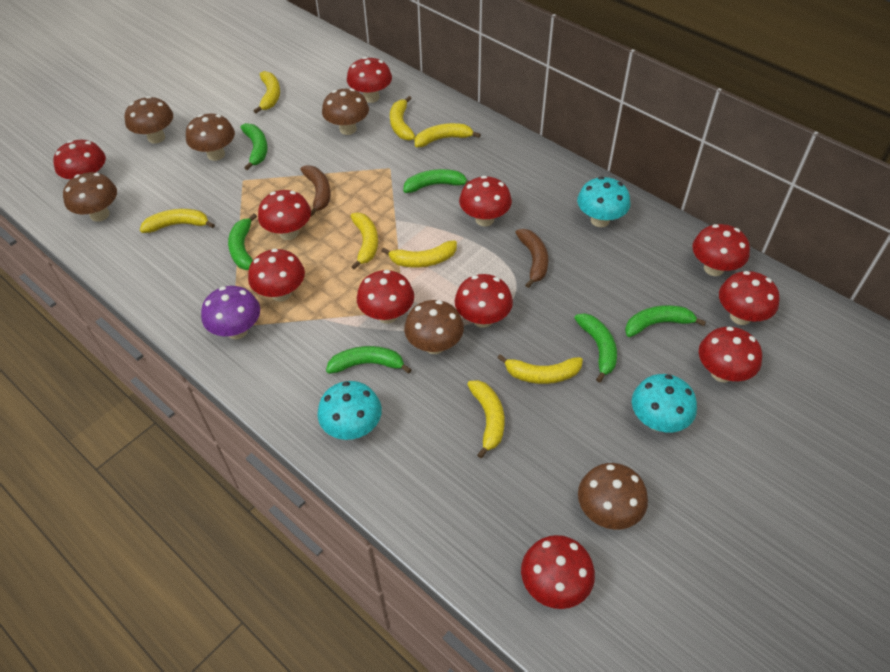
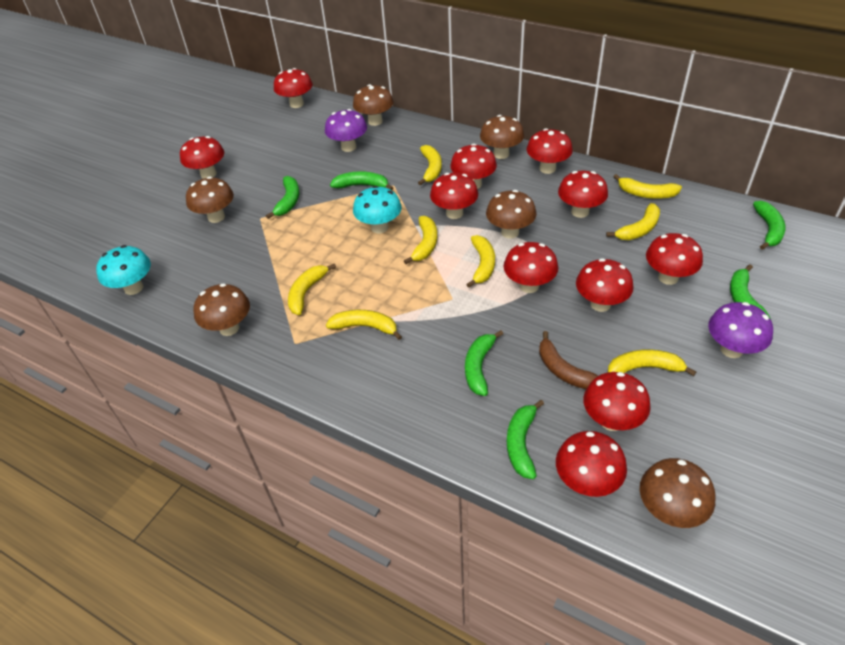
brown banana: [300,165,331,216] [515,229,548,288] = 2 -> [539,331,598,389] = 1
purple mushroom: [201,286,260,339] = 1 -> [325,109,367,152] [708,302,773,358] = 2
turquoise mushroom: [317,381,382,440] [577,177,630,227] [632,374,697,432] = 3 -> [96,245,151,295] [353,186,402,233] = 2

